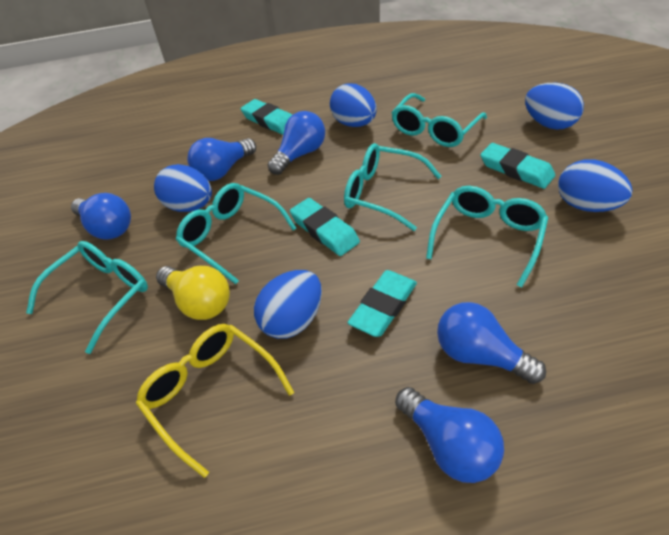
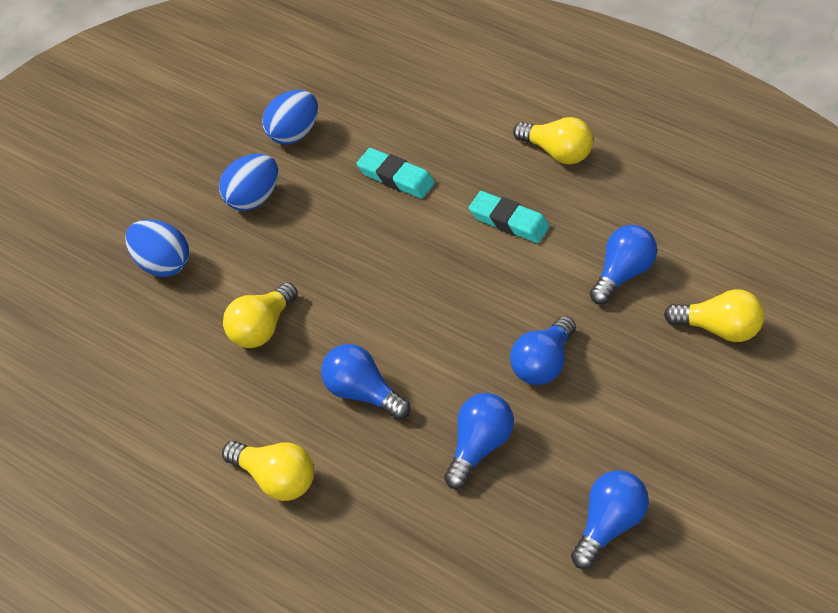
blue egg: [154,164,212,212] [254,270,322,339] [330,83,377,127] [525,83,584,130] [558,159,633,212] = 5 -> [125,220,189,277] [219,153,278,211] [262,90,318,145] = 3
turquoise eraser: [241,99,292,135] [290,198,360,256] [347,270,417,337] [480,143,555,189] = 4 -> [357,148,435,199] [469,191,550,243] = 2
turquoise glasses: [26,241,148,354] [176,183,296,284] [344,143,441,231] [391,93,487,147] [426,186,548,287] = 5 -> none = 0
yellow glasses: [136,324,294,478] = 1 -> none = 0
yellow light bulb: [156,266,230,320] = 1 -> [222,441,314,501] [223,282,298,348] [513,117,593,164] [664,289,764,342] = 4

